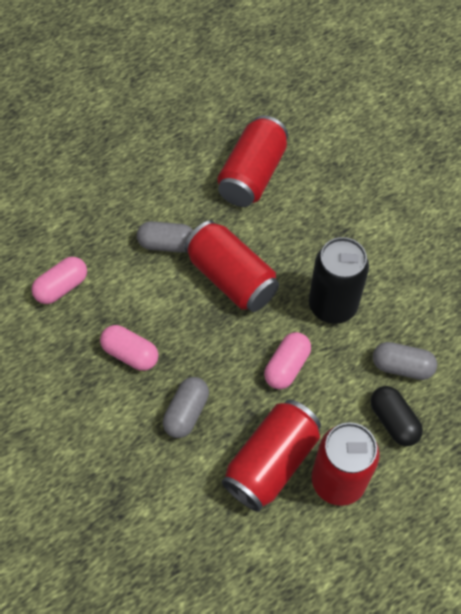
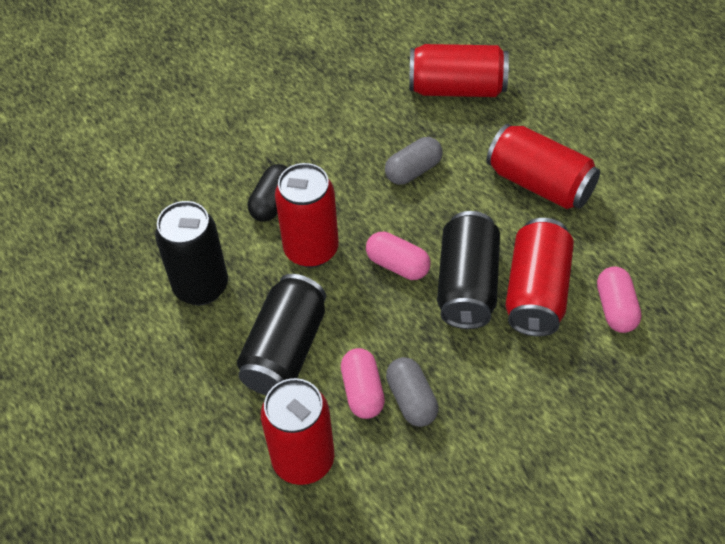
black can: [309,237,369,324] = 1 -> [155,201,228,305] [237,274,326,395] [437,211,500,329] = 3
grey capsule: [137,221,193,253] [163,377,209,438] [373,342,437,380] = 3 -> [385,137,443,185] [386,357,439,427] = 2
red can: [184,220,279,312] [217,115,288,207] [222,399,321,512] [312,422,379,506] = 4 -> [261,378,334,485] [275,163,339,268] [409,44,509,97] [486,124,600,209] [505,218,574,337] = 5

